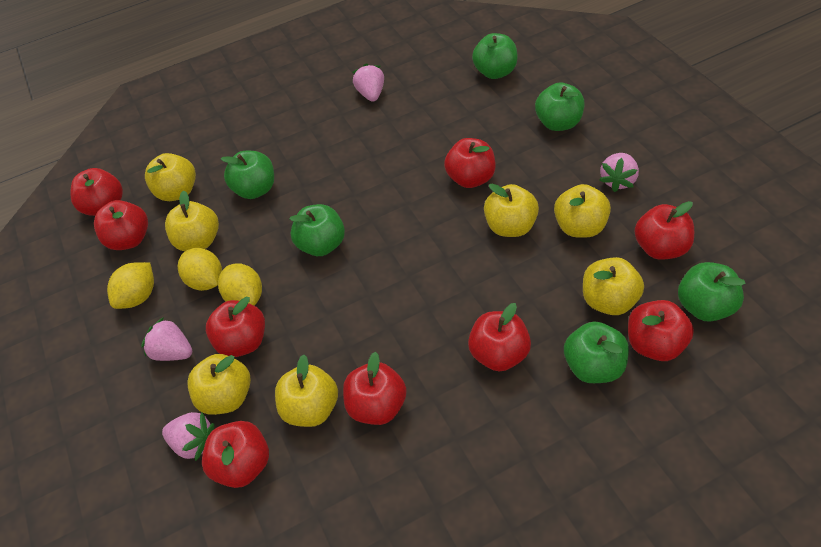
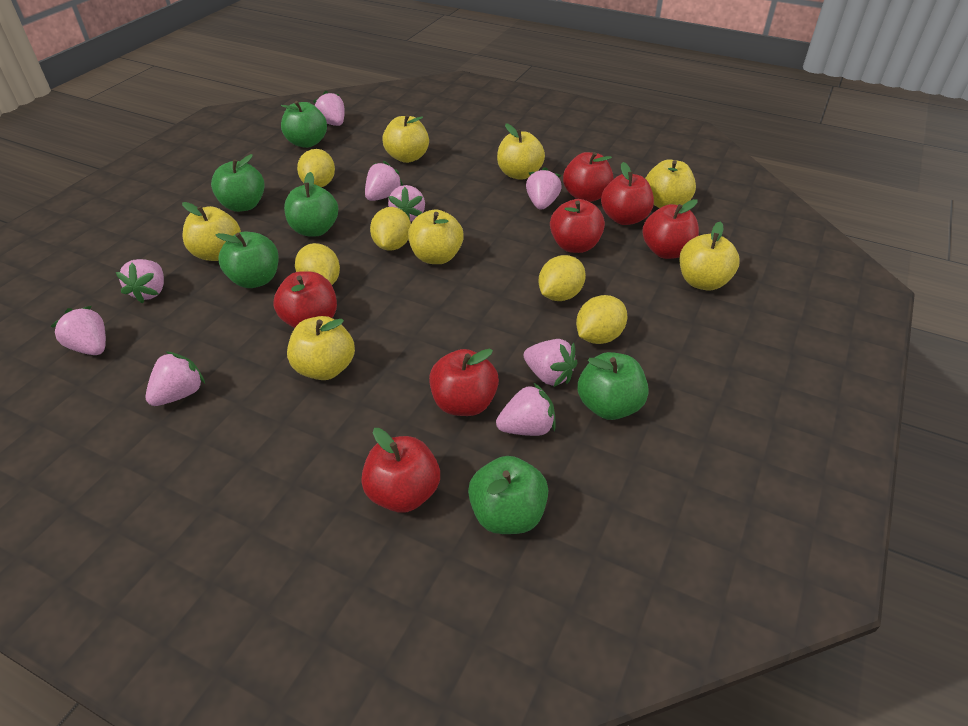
pink strawberry: [141,317,192,361] [162,412,215,461] [352,63,384,102] [599,153,639,192] = 4 -> [51,306,106,355] [116,259,164,304] [146,351,205,406] [313,91,345,126] [365,161,403,201] [388,185,425,222] [496,383,556,436] [523,339,578,387] [526,167,562,210] = 9
red apple: [70,168,123,216] [94,200,148,250] [202,421,269,488] [206,297,265,357] [343,352,407,425] [444,138,496,188] [468,303,531,371] [628,300,694,361] [635,201,694,260] = 9 -> [273,271,337,328] [361,428,440,513] [429,349,499,416] [550,199,605,253] [563,152,613,202] [601,162,654,225] [642,199,699,259] = 7
yellow lemon: [107,262,154,309] [177,248,222,291] [218,263,262,306] = 3 -> [295,243,340,285] [297,149,335,187] [370,207,411,250] [538,255,586,301] [576,295,627,344] = 5

